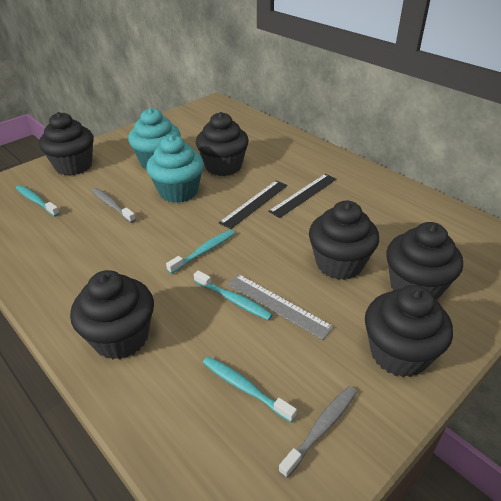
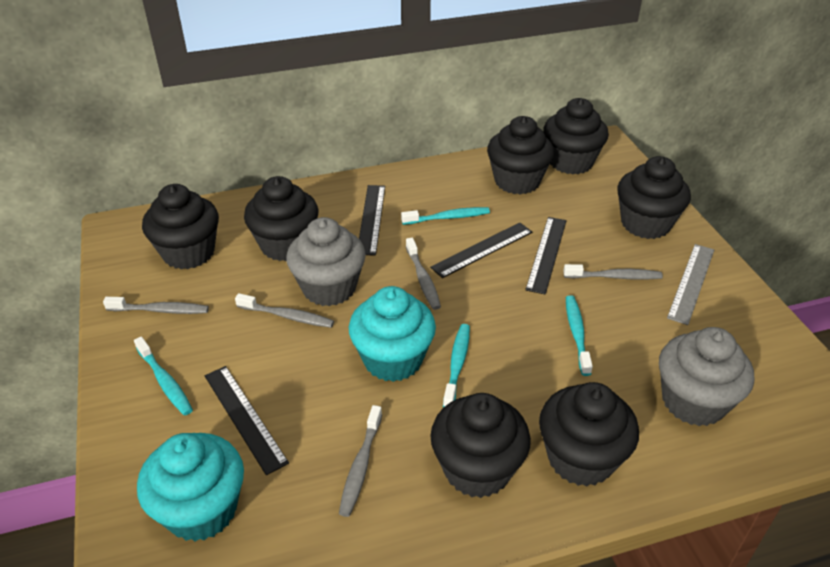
black cupcake: [39,112,94,176] [70,270,154,359] [196,112,249,176] [309,201,379,280] [365,285,453,377] [386,222,463,300] = 6 -> [142,184,219,269] [244,176,318,261] [430,393,531,498] [487,116,554,194] [539,382,639,487] [543,98,609,175] [617,156,691,239] = 7
black ruler: [219,181,288,229] [268,174,337,218] = 2 -> [205,366,289,475] [359,185,385,256] [430,223,532,278] [525,217,566,295] = 4
grey cupcake: none = 0 -> [286,217,366,306] [659,327,754,426] = 2
grey toothbrush: [92,188,136,223] [278,386,357,478] = 2 -> [103,297,209,314] [235,293,334,328] [339,405,382,517] [406,237,441,310] [563,264,663,280] = 5

